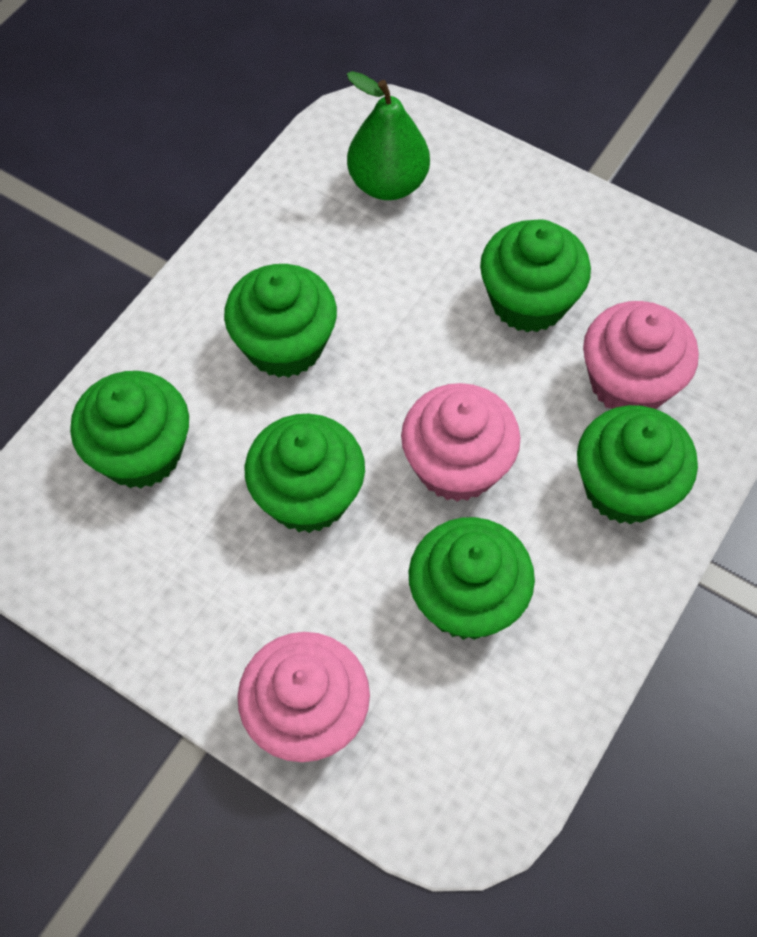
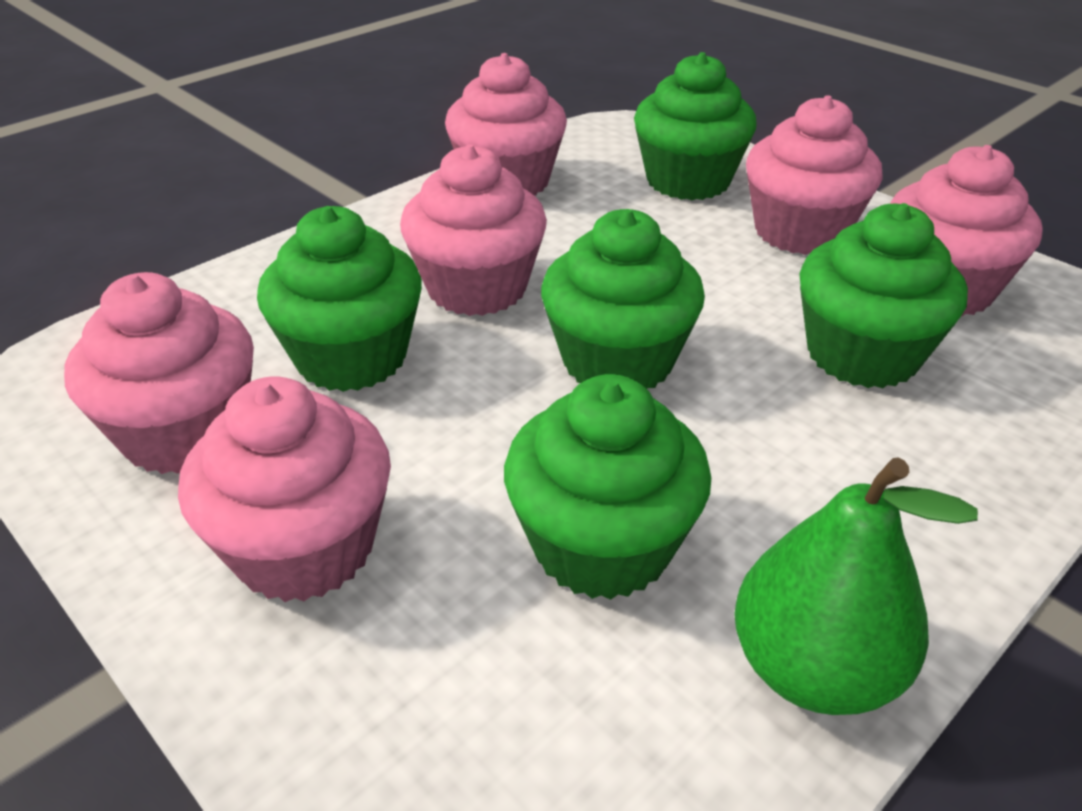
green cupcake: [70,371,189,489] [224,264,337,378] [245,414,365,533] [409,517,535,640] [480,219,591,333] [577,405,698,524] = 6 -> [257,206,422,392] [504,374,711,600] [541,209,705,389] [634,52,757,200] [799,203,968,388] = 5
pink cupcake: [237,632,370,762] [401,383,521,502] [583,301,699,409] = 3 -> [64,272,254,474] [178,376,391,602] [400,144,547,316] [445,53,567,196] [746,95,883,255] [890,145,1043,316] = 6

